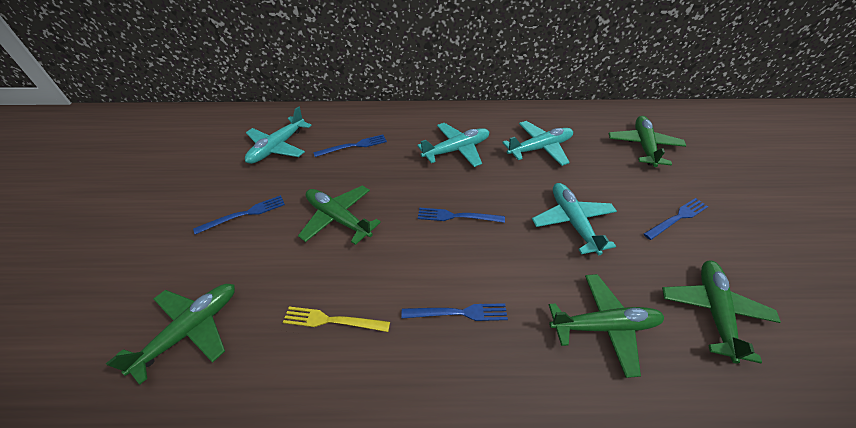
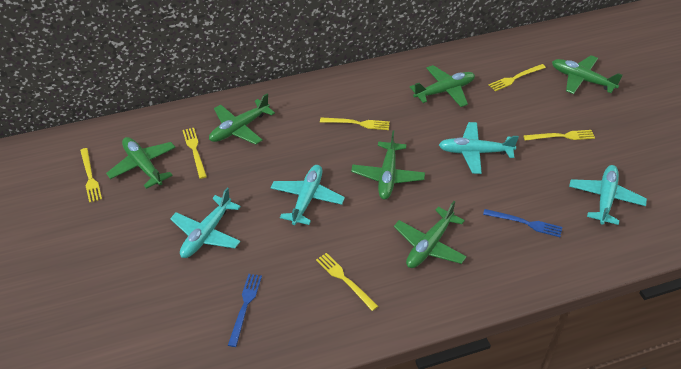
blue fork: [193,195,285,235] [313,135,387,157] [402,303,508,321] [418,208,505,223] [644,198,708,240] = 5 -> [228,274,262,347] [483,209,562,237] = 2
green plane: [106,284,235,385] [298,185,381,245] [549,274,664,378] [608,116,686,167] [662,260,781,364] = 5 -> [106,137,176,189] [209,94,275,145] [351,130,425,200] [394,201,467,268] [410,65,475,107] [552,55,623,94] = 6
yellow fork: [283,307,390,332] = 1 -> [80,148,102,203] [182,128,207,179] [316,253,378,311] [320,118,390,130] [489,64,546,91] [523,130,595,141] = 6

